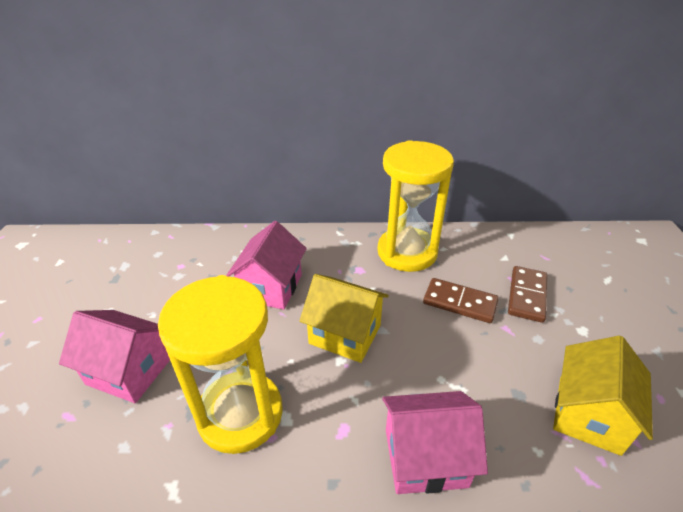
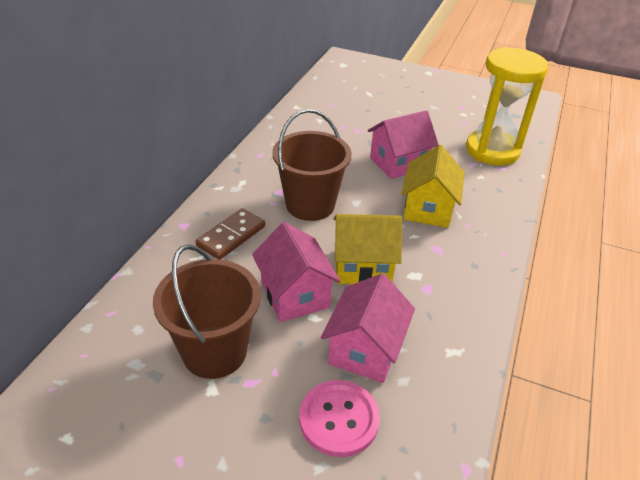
brown bucket: none = 0 -> [153,245,261,379] [272,109,352,221] = 2
brown domino: [423,278,499,323] [508,266,547,323] = 2 -> [196,208,265,259] = 1
pink button: none = 0 -> [299,380,380,457] = 1
yellow hourglass: [158,275,283,454] [378,140,454,272] = 2 -> [466,47,549,166] = 1

